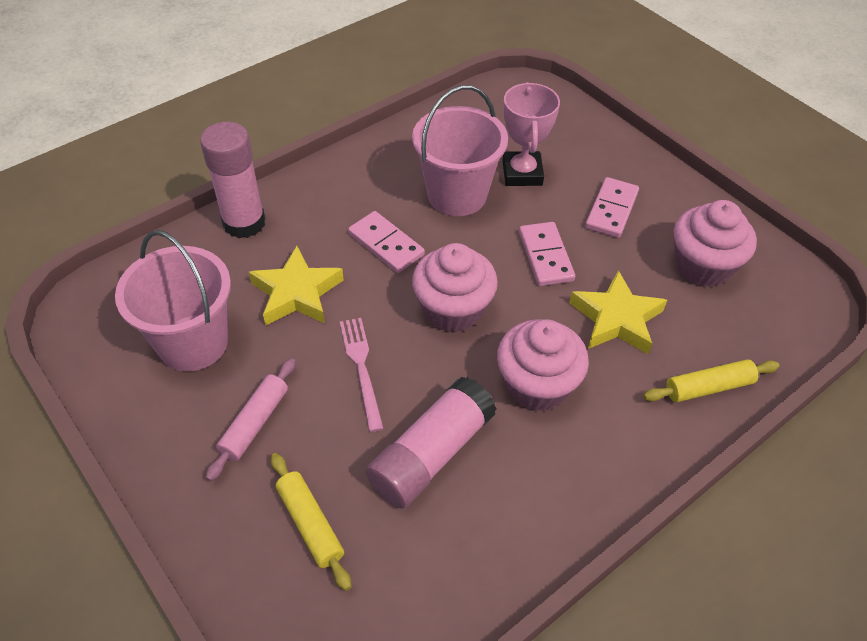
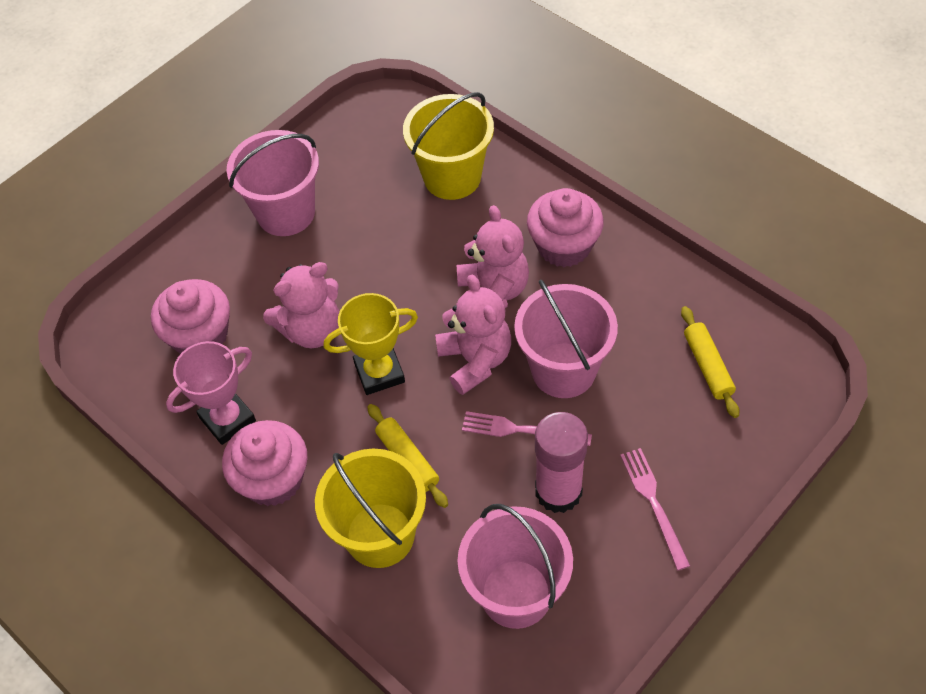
pink bucket: [115,230,231,372] [412,85,508,216] = 2 -> [227,130,319,236] [457,504,573,629] [514,280,618,398] = 3
pink domino: [348,211,425,273] [519,222,575,286] [585,177,639,238] = 3 -> none = 0
pink fork: [340,318,384,432] = 1 -> [462,411,592,446] [620,448,690,570] = 2
pink glue stick: [200,122,265,238] [366,376,497,509] = 2 -> [535,412,588,513] = 1
pink rolling pin: [206,358,296,481] = 1 -> none = 0
pink teddy bear: none = 0 -> [263,262,339,348] [435,275,511,395] [457,205,529,308] = 3
yellow bucket: none = 0 -> [315,449,426,568] [403,92,494,200] = 2
yellow star: [249,246,344,326] [569,270,667,354] = 2 -> none = 0
yellow trophy: none = 0 -> [324,293,418,395] = 1

